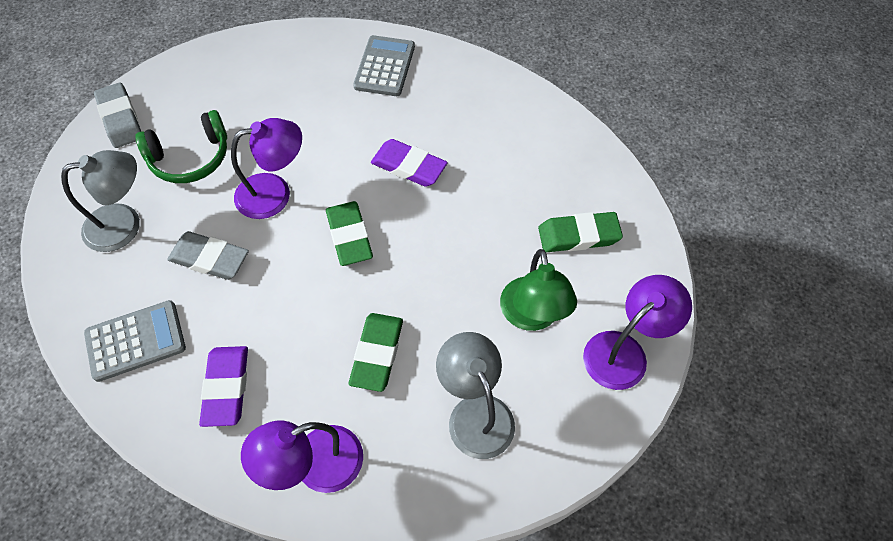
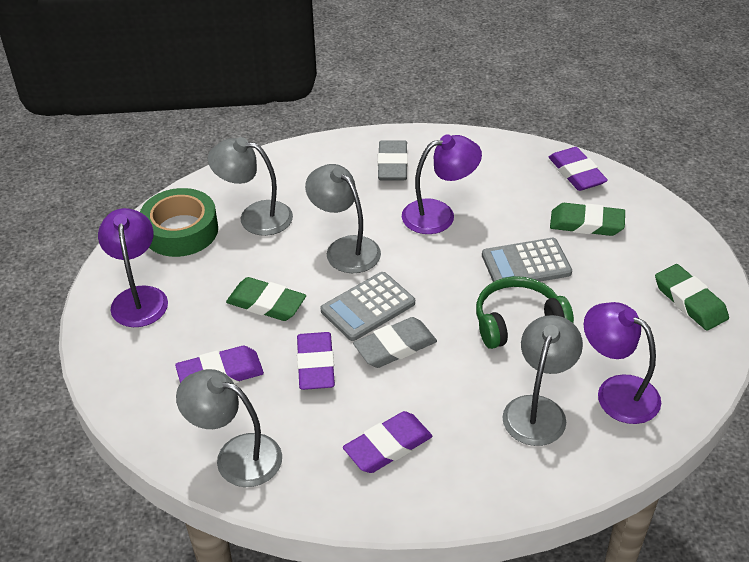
green lamp: [500,249,577,331] = 1 -> none = 0
green tape: none = 0 -> [140,188,218,257] = 1
grey lamp: [61,150,140,252] [436,332,515,459] = 2 -> [176,369,282,487] [208,137,293,236] [305,164,381,273] [503,315,583,446] = 4
purple eraser: [199,346,248,427] [371,139,448,187] = 2 -> [175,346,264,384] [297,332,335,390] [343,411,433,473] [549,147,608,191] = 4

